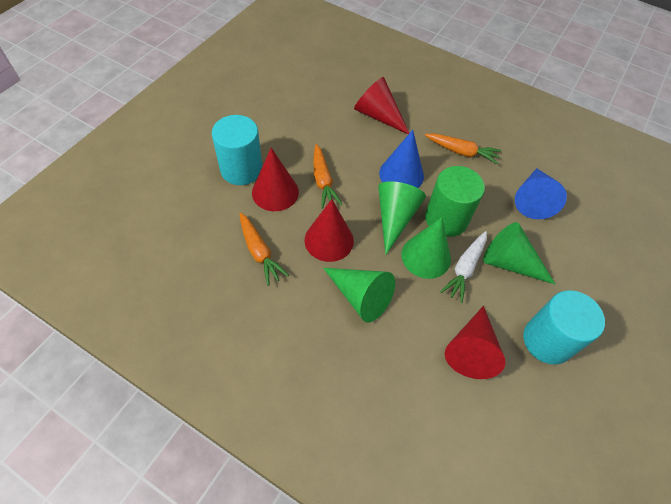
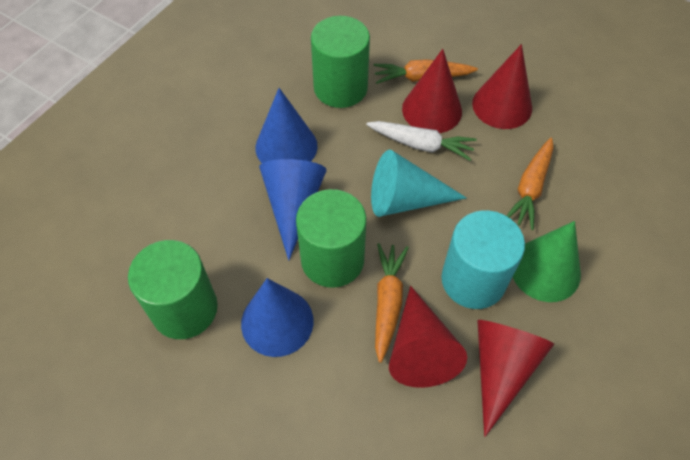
blue cone: [379,130,424,188] [515,168,567,219] = 2 -> [241,278,314,357] [255,88,318,163] [259,159,327,261] = 3
green cone: [323,268,395,323] [378,181,426,255] [401,217,451,279] [483,222,555,284] = 4 -> [513,221,581,302] = 1
green cylinder: [425,166,485,237] = 1 -> [128,240,218,339] [296,189,367,288] [311,16,370,108] = 3
turquoise cone: none = 0 -> [371,150,466,217] = 1
turquoise cylinder: [212,115,262,185] [523,290,605,365] = 2 -> [441,210,525,309] = 1

